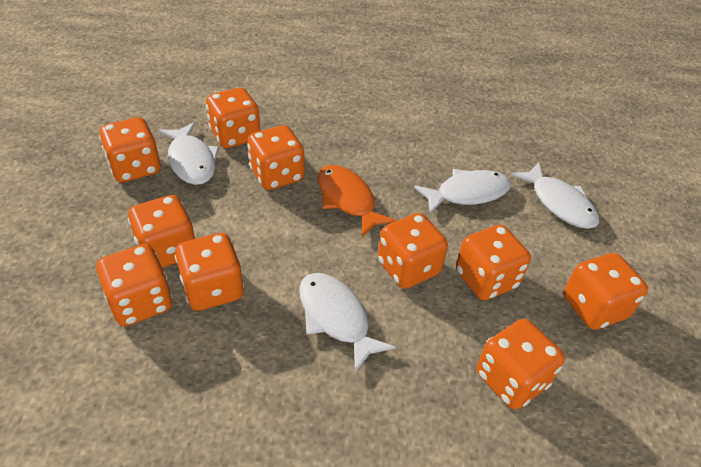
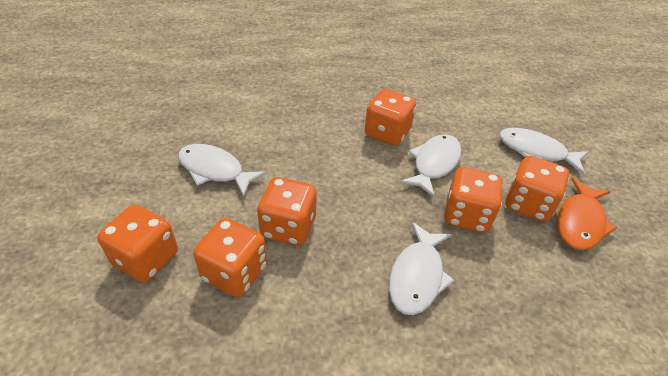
orange dice: [96,244,172,326] [99,117,160,182] [128,195,195,268] [175,233,244,311] [206,88,260,148] [247,125,304,190] [378,213,448,289] [456,225,531,300] [477,319,565,409] [564,253,648,330] = 10 -> [97,205,178,282] [193,218,267,297] [257,177,316,245] [365,89,416,146] [444,167,503,233] [506,156,569,222] = 6

